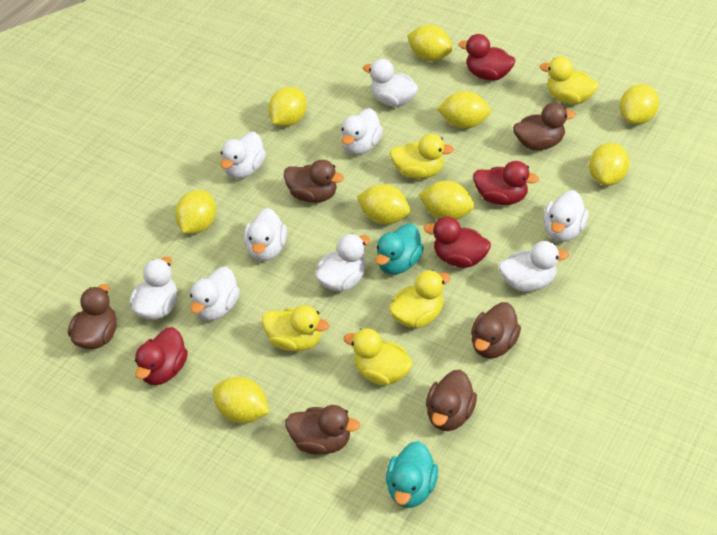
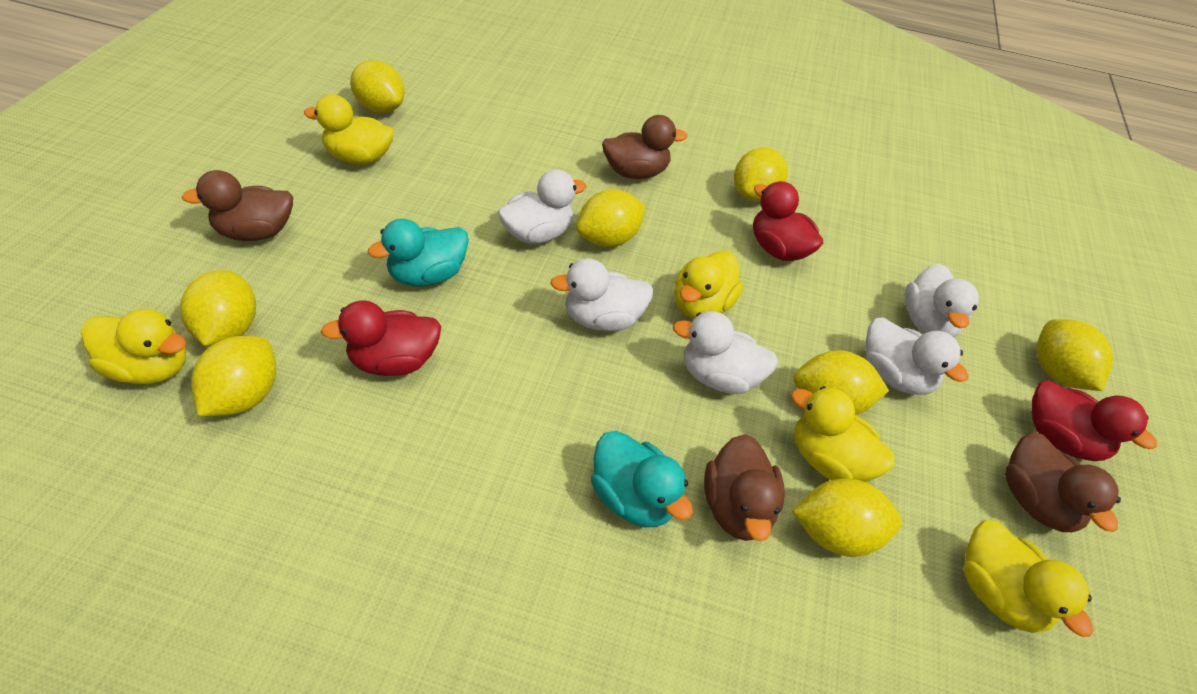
brown duck: [68,284,116,349] [284,160,344,203] [285,405,360,454] [426,370,477,431] [471,302,521,359] [513,102,576,150] = 6 -> [182,170,293,241] [602,115,688,179] [704,434,785,541] [1005,432,1121,532] = 4
red duck: [135,327,188,385] [424,217,491,268] [458,34,515,81] [473,161,539,205] = 4 -> [321,301,441,376] [753,181,823,261] [1032,380,1157,461] = 3
white duck: [129,257,177,320] [190,266,240,321] [220,132,266,179] [244,208,287,261] [315,234,370,292] [340,108,383,155] [363,59,418,107] [499,241,569,292] [543,190,589,242] = 9 -> [498,169,586,244] [550,258,653,331] [673,311,778,394] [865,317,969,395] [905,264,979,337] = 5
yellow lemon: [175,190,216,234] [213,377,269,423] [268,87,307,126] [357,184,410,225] [407,25,453,61] [419,181,474,220] [437,91,491,129] [589,143,629,186] [620,84,659,125] = 9 -> [180,270,256,346] [191,336,276,416] [350,60,405,113] [576,189,645,247] [734,147,788,202] [792,478,902,557] [793,350,889,415] [1037,319,1113,391] = 8

